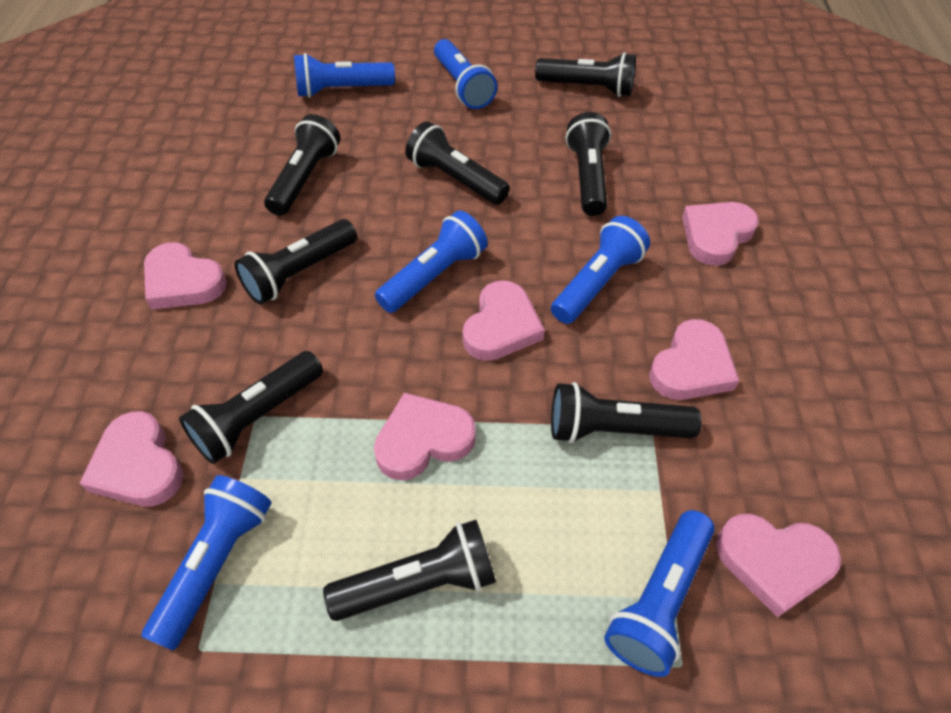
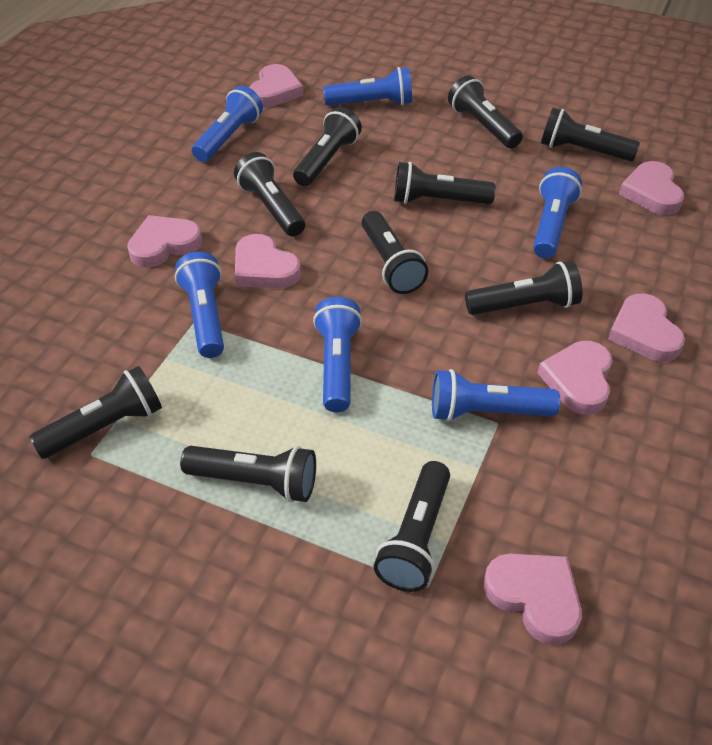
black flashlight: [179,351,323,464] [234,219,357,304] [264,114,341,216] [323,520,496,621] [405,121,510,205] [535,52,636,97] [551,382,702,444] [566,112,611,216] = 8 -> [29,366,162,459] [180,446,316,502] [234,152,305,237] [293,107,362,186] [362,211,428,294] [374,461,450,592] [394,162,496,204] [448,75,523,149] [465,261,583,315] [541,108,640,161] = 10

